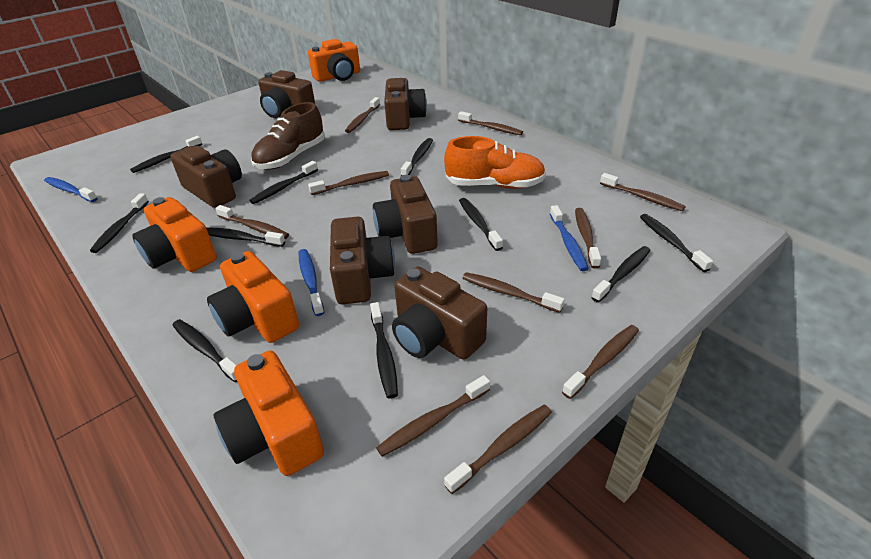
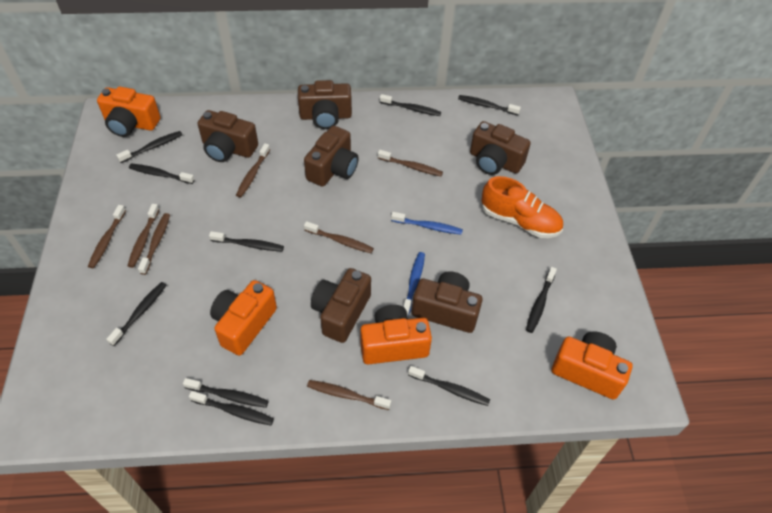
blue toothbrush: [44,177,97,202] [299,249,324,316] [550,205,589,271] = 3 -> [391,212,463,235] [403,252,425,316] = 2
brown shoe: [251,102,325,170] = 1 -> none = 0
brown toothbrush: [215,205,289,239] [308,171,389,195] [345,97,380,133] [376,375,490,457] [444,405,552,494] [458,111,523,135] [462,272,565,313] [562,325,639,399] [575,208,601,269] [600,173,686,211] = 10 -> [88,205,126,268] [128,204,159,268] [138,213,170,275] [236,143,270,198] [304,221,374,253] [307,380,391,410] [378,150,443,176] = 7

